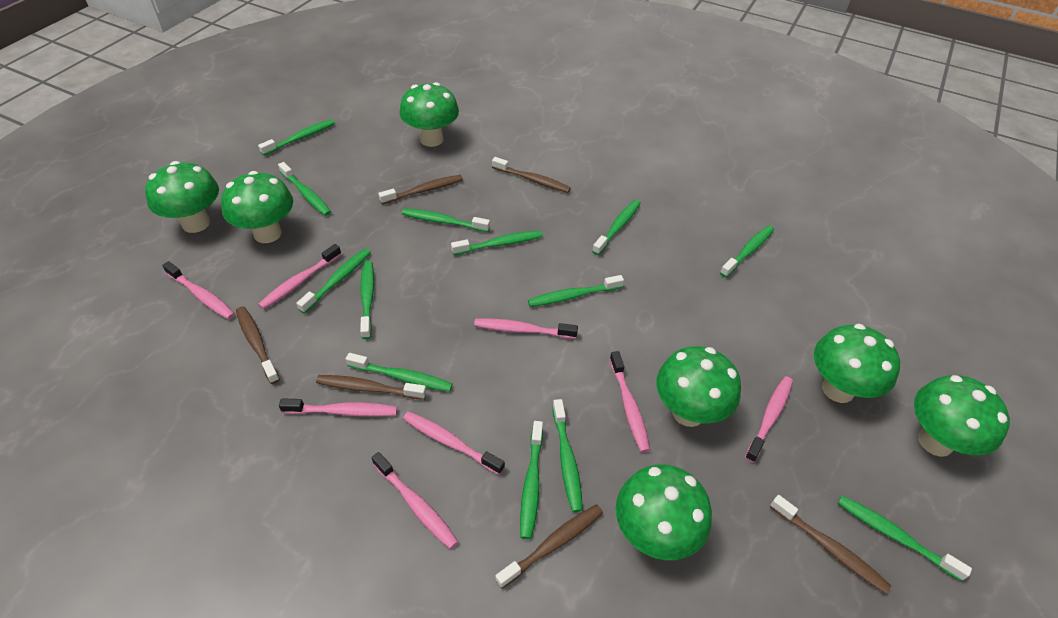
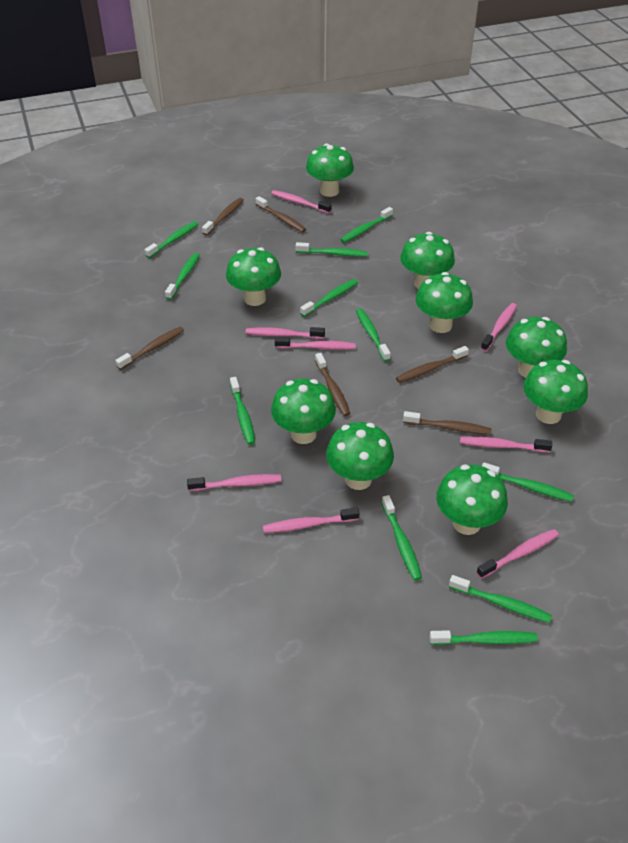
green mushroom: [145,161,219,233] [221,171,293,243] [400,82,459,147] [616,465,712,560] [656,346,741,427] [814,324,900,403] [914,375,1010,457] = 7 -> [226,247,281,306] [271,379,336,444] [306,144,354,197] [326,422,394,490] [400,232,455,289] [416,272,473,333] [436,464,508,535] [506,317,567,378] [523,360,588,424] = 9
green toothbrush: [258,119,335,156] [278,162,331,216] [296,248,371,314] [346,353,453,392] [360,261,374,339] [402,208,490,232] [451,231,542,255] [520,421,543,539] [528,275,624,307] [552,399,583,512] [592,200,641,255] [720,225,774,277] [838,496,972,581] = 13 -> [145,221,198,258] [165,253,200,300] [230,377,255,445] [296,242,368,257] [300,279,358,317] [340,207,393,243] [356,308,391,361] [382,495,422,580] [429,630,538,645] [449,575,552,623] [482,463,574,502] = 11

